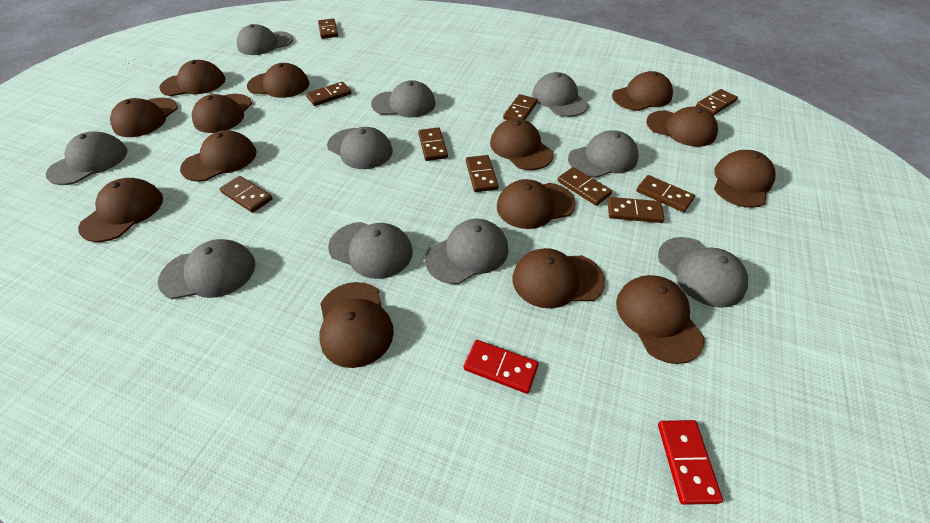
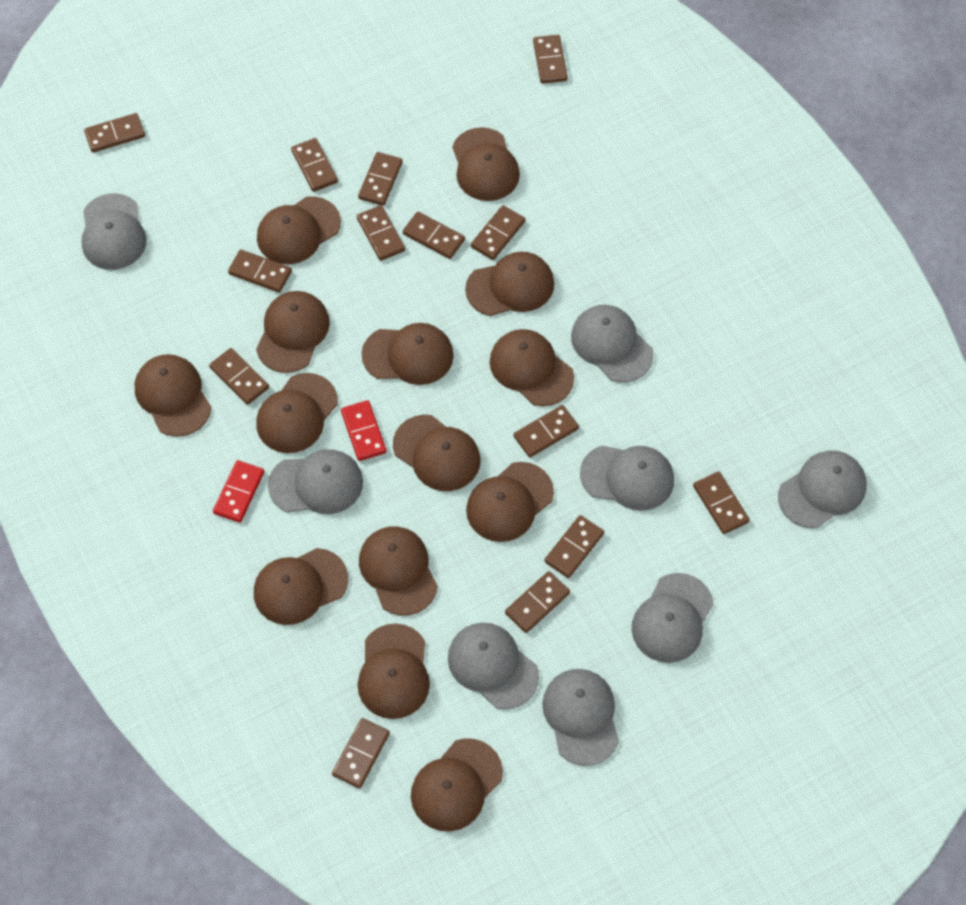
brown domino: [220,176,272,213] [306,82,351,106] [318,18,338,39] [418,127,448,161] [466,155,499,192] [503,94,538,120] [558,167,612,206] [607,197,664,223] [636,175,695,212] [696,89,738,115] = 10 -> [84,113,145,152] [209,348,269,405] [228,249,292,293] [291,138,338,192] [332,718,390,788] [357,205,405,261] [358,152,403,206] [403,212,465,259] [471,205,525,260] [505,571,570,633] [514,405,579,457] [533,35,568,84] [545,515,604,578] [693,471,750,534] = 14
grey cap: [46,132,128,185] [158,239,255,299] [237,24,293,55] [327,127,393,169] [328,222,413,279] [371,80,436,118] [425,219,508,284] [532,72,588,117] [568,130,639,178] [658,237,748,308] = 10 -> [82,193,146,270] [268,449,363,514] [448,623,539,709] [542,669,619,766] [571,305,654,383] [580,445,674,511] [631,573,714,663] [778,451,867,528] = 8

